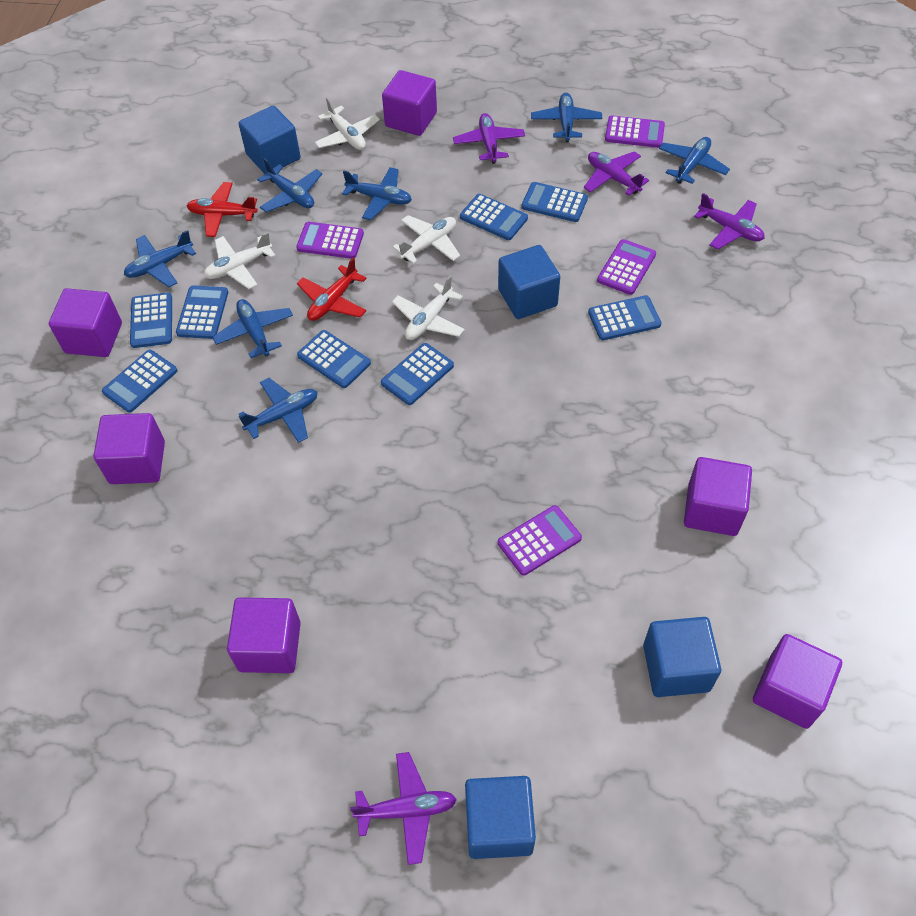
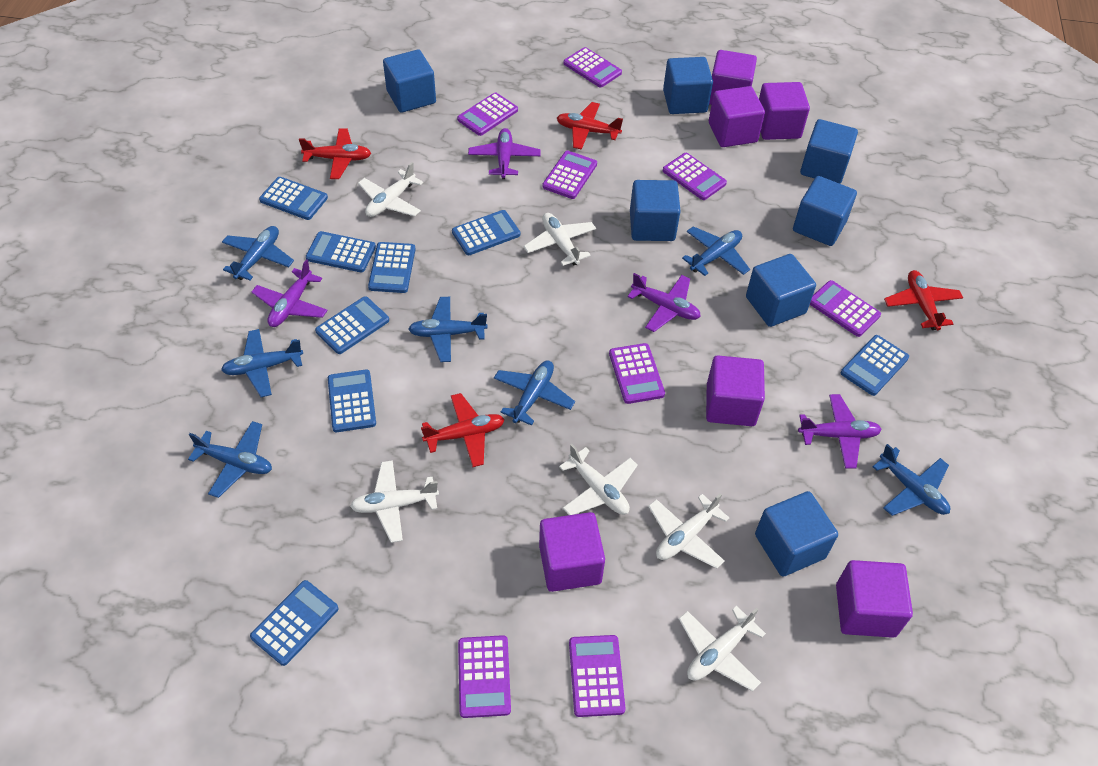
blue cube: [239,106,301,174] [465,776,536,859] [498,245,560,319] [643,617,721,697] = 4 -> [383,50,436,113] [630,180,681,241] [663,57,713,114] [746,254,816,327] [755,491,838,577] [793,176,857,246] [800,119,858,184] = 7
purple calculator: [296,222,364,259] [498,505,582,576] [597,239,656,295] [605,115,665,148] = 4 -> [457,93,518,136] [458,635,511,718] [542,151,597,199] [564,47,622,88] [569,635,625,717] [609,343,665,404] [663,153,727,200] [810,280,881,337] = 8
red plane: [187,182,258,237] [297,257,367,321] = 2 -> [299,128,371,179] [421,393,505,467] [557,102,623,150] [884,270,963,330] = 4
white plane: [204,232,276,289] [314,97,380,150] [392,276,465,340] [393,215,460,264] = 4 -> [350,460,439,543] [358,162,423,217] [524,213,596,266] [559,444,638,515] [648,493,729,569] [679,606,766,691] = 6

